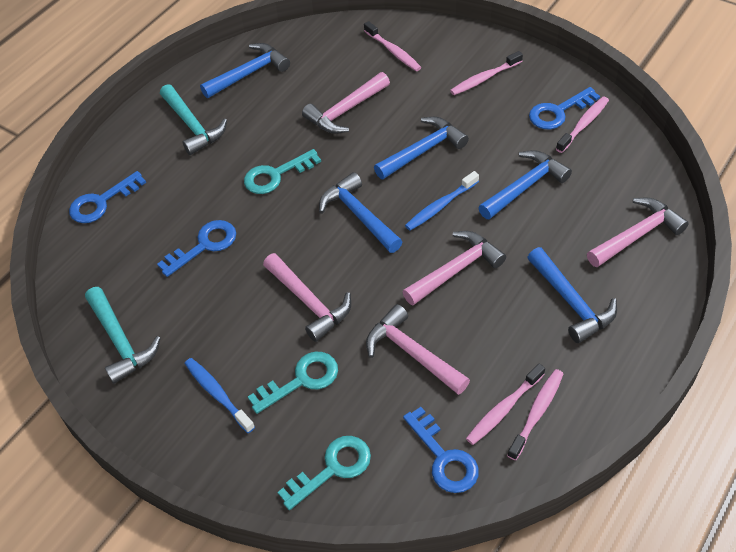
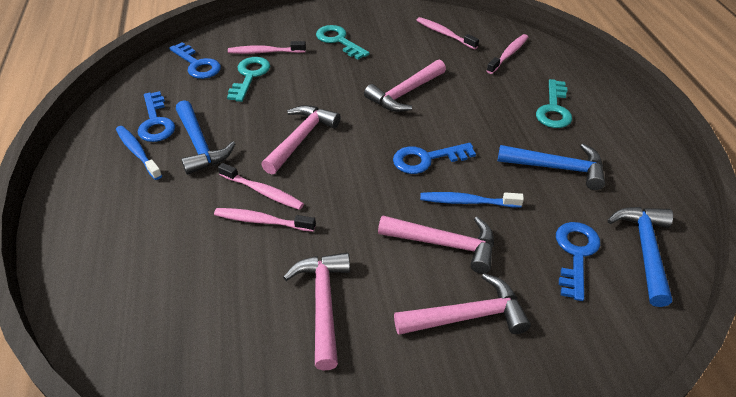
blue hammer: [200,43,290,98] [319,172,403,253] [374,117,469,179] [478,150,572,219] [527,247,617,343] = 5 -> [176,100,235,175] [498,144,605,190] [608,207,673,307] = 3
turquoise hammer: [85,287,161,384] [160,84,227,155] = 2 -> none = 0

